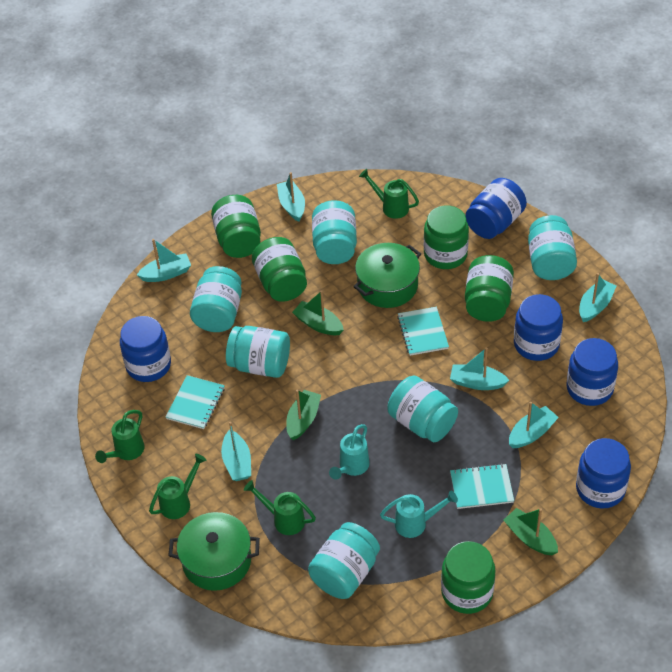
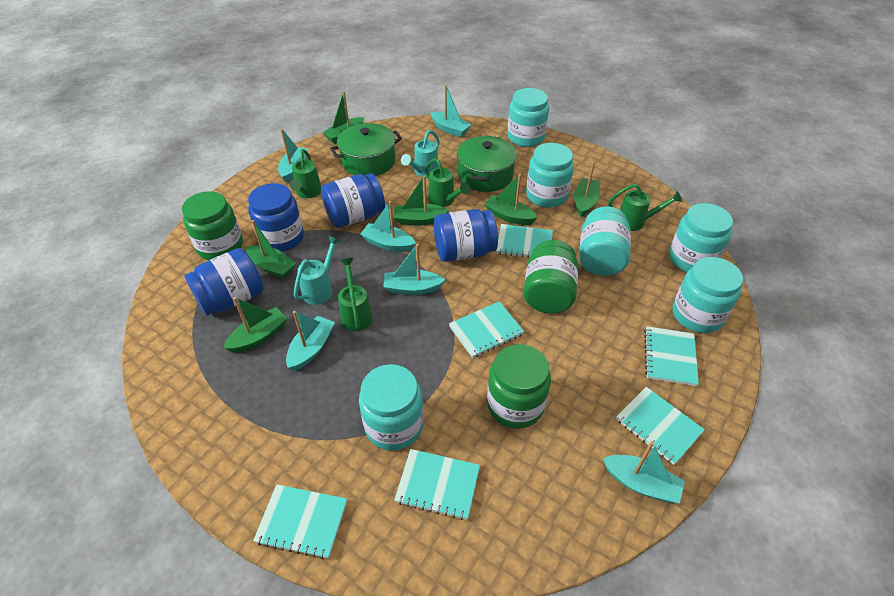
blue jar: [120,316,171,382] [466,178,527,239] [514,294,563,361] [566,338,618,406] [576,438,631,509] = 5 -> [185,248,264,316] [248,183,304,252] [321,173,385,228] [434,209,498,262] = 4
green boat: [286,390,321,440] [292,290,344,335] [504,508,558,555] = 3 -> [223,297,287,353] [246,220,296,279] [323,91,364,144] [394,175,449,226] [484,174,538,225] [574,162,600,217] = 6
green jar: [211,195,261,258] [252,237,307,302] [424,205,469,269] [441,541,496,614] [465,255,514,322] = 5 -> [182,191,243,260] [487,344,551,429] [523,240,578,313] = 3
turquoise notebook: [166,375,225,429] [397,307,449,356] [450,463,514,509] = 3 -> [253,484,347,559] [394,449,480,520] [449,301,524,358] [496,224,553,258] [616,387,705,465] [644,326,699,386] = 6

